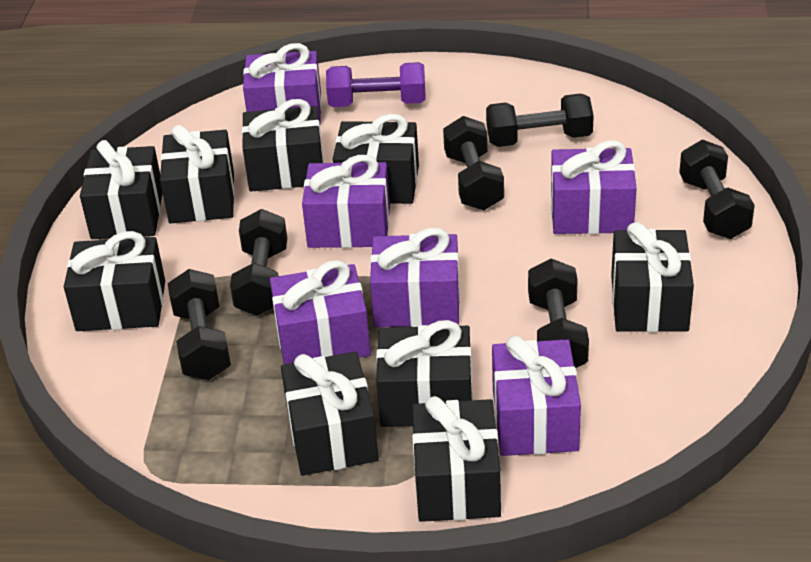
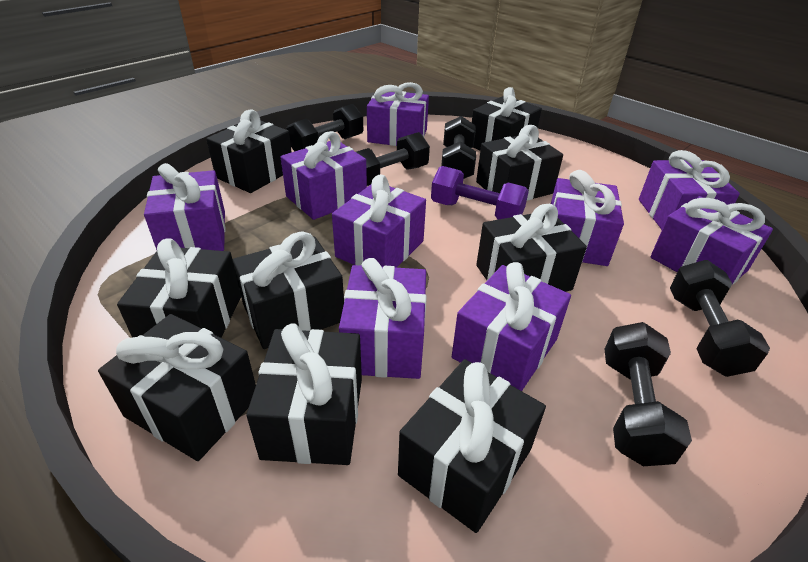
black dumbbell: [168,269,231,380] [230,209,287,316] [443,116,504,210] [486,94,594,147] [528,258,589,368] [679,140,755,239] = 6 -> [286,104,363,152] [356,132,430,186] [441,116,476,179] [604,322,692,466] [670,260,770,377] = 5
purple gift: [243,43,322,123] [270,260,371,365] [302,155,390,248] [370,228,460,327] [492,336,581,456] [551,140,637,234] = 6 -> [144,163,225,251] [281,131,367,220] [332,175,426,268] [339,258,427,379] [367,82,429,146] [452,262,571,391] [551,170,624,266] [639,150,740,230] [650,196,773,285] = 9

